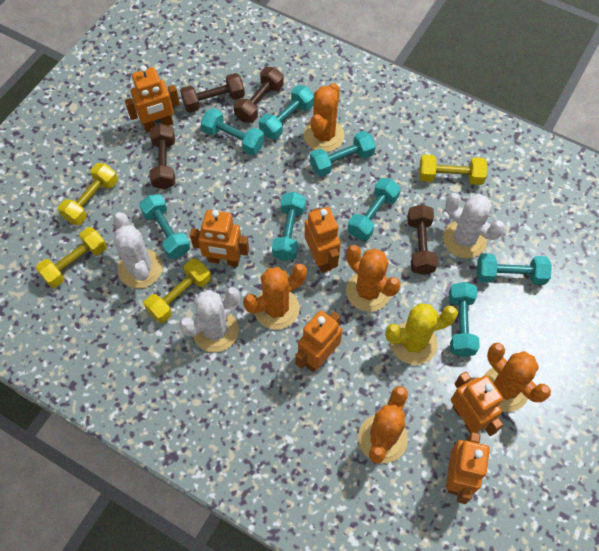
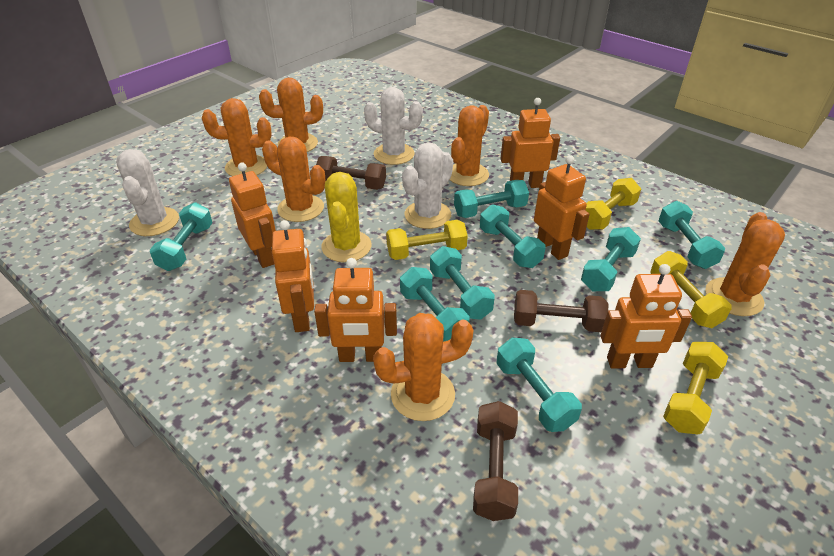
brown dumbbell: [150,124,175,189] [180,73,245,113] [234,67,284,123] [407,204,438,275] = 4 -> [316,156,386,190] [473,401,518,521] [514,290,608,332] = 3
orange cactus: [243,263,307,330] [304,83,345,152] [346,245,401,312] [358,386,408,464] [484,343,551,412] = 5 -> [202,98,272,176] [259,78,323,152] [262,137,325,222] [373,313,474,421] [450,105,489,186] [705,212,785,316] = 6

